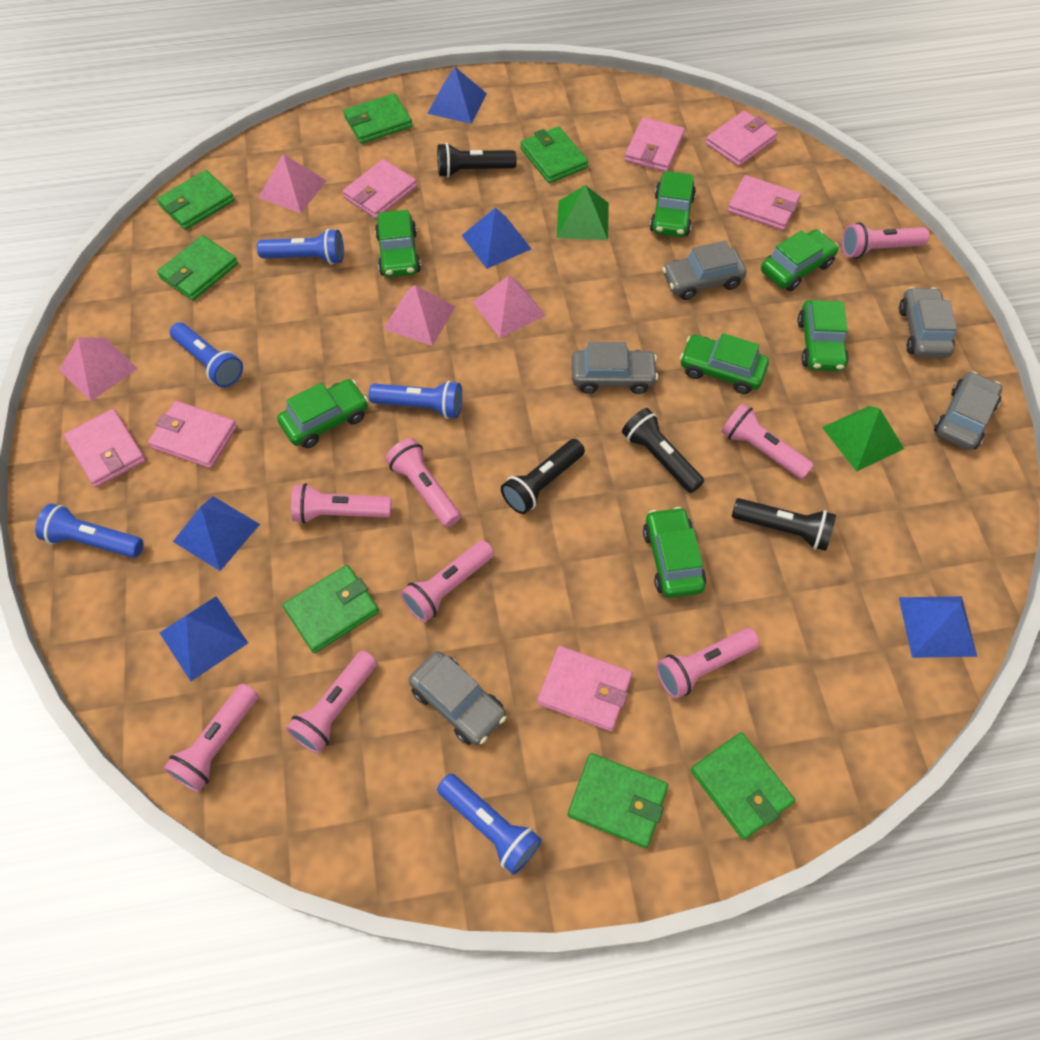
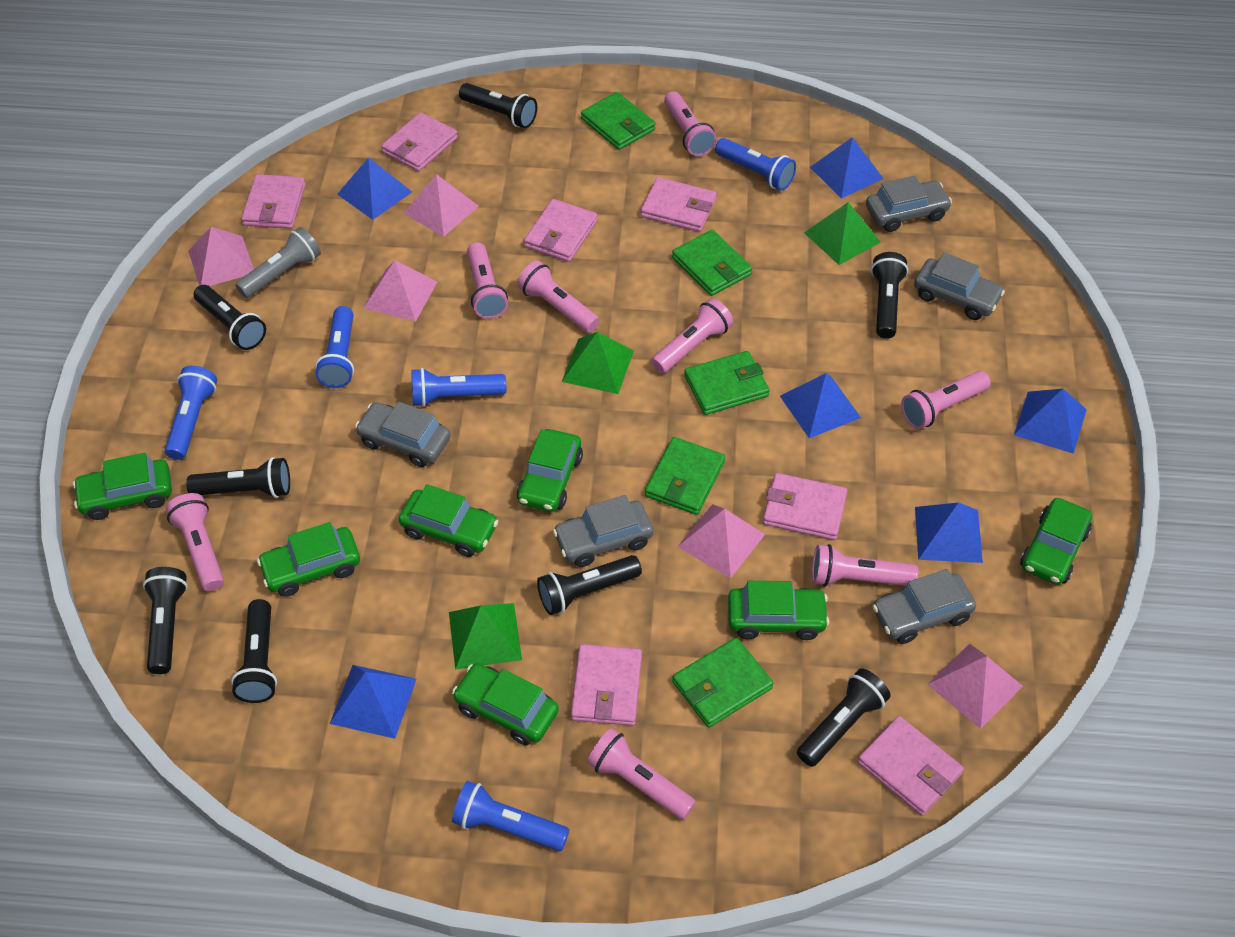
black flashlight: [437,143,517,177] [501,439,585,514] [622,408,704,493] [732,498,836,551] = 4 -> [143,567,188,674] [186,457,290,498] [194,285,266,350] [231,599,277,703] [459,83,537,128] [537,555,642,615] [797,668,891,767] [871,252,908,339] = 8
blue pyramid: [159,596,248,681] [173,496,260,571] [427,67,487,124] [462,207,531,269] [899,596,977,658] = 5 -> [330,665,416,739] [337,157,412,220] [780,373,861,438] [810,137,884,199] [915,502,983,563] [1014,389,1087,454] = 6
green pyramid: [557,185,609,240] [822,406,904,472] = 2 -> [449,603,522,670] [562,332,634,394] [804,202,881,265] = 3
green wallet: [157,170,234,230] [157,235,238,301] [283,565,379,653] [343,93,413,144] [520,126,588,183] [568,753,668,848] [691,732,795,840] = 7 -> [581,92,656,150] [645,437,725,515] [672,230,752,296] [672,638,773,728] [684,351,770,415] = 5
grey flashlight: none = 0 -> [236,227,321,298] = 1
pink pyramid: [59,337,138,401] [258,154,326,213] [384,285,455,346] [473,276,546,338] = 4 -> [188,227,254,286] [364,260,437,322] [403,174,479,237] [678,504,765,578] [927,644,1023,729] = 5

